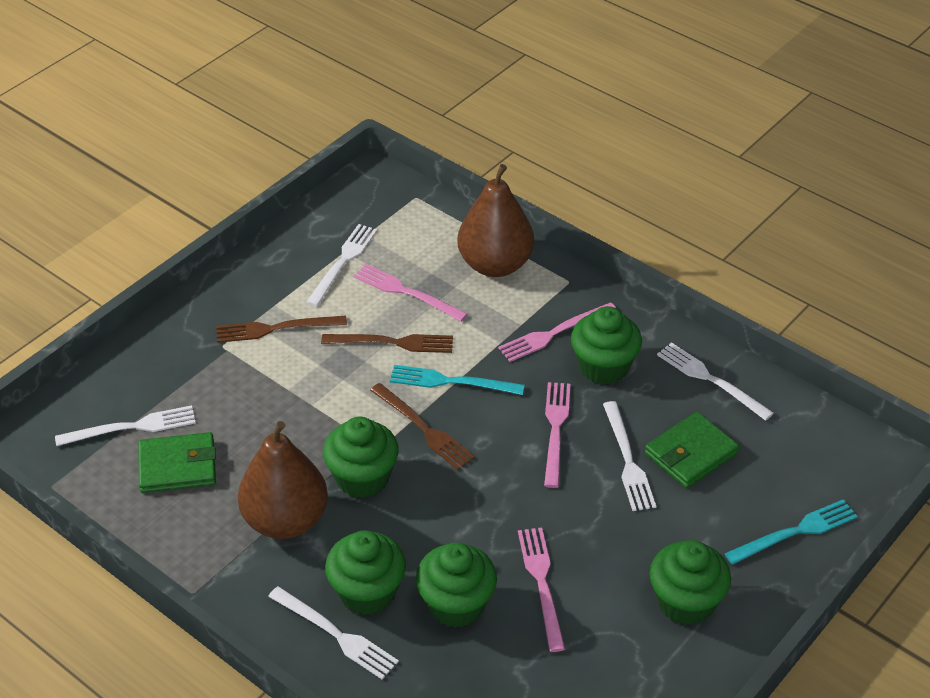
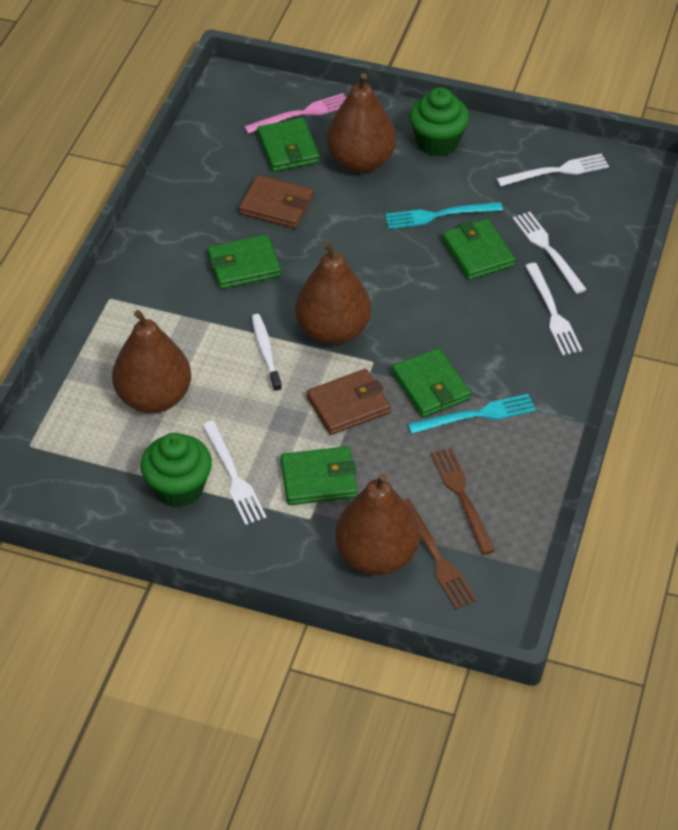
brown fork: [216,316,347,343] [321,334,453,353] [370,383,475,470] = 3 -> [404,499,477,609] [431,447,495,555] = 2
brown pear: [238,421,328,539] [457,164,534,277] = 2 -> [112,310,191,413] [295,241,371,345] [326,73,396,173] [335,473,420,575] = 4
brown wallet: none = 0 -> [239,175,314,229] [307,369,391,435] = 2
green cupcake: [323,417,399,498] [325,530,406,615] [416,543,497,628] [571,306,642,385] [650,540,731,625] = 5 -> [141,433,212,507] [409,87,470,156] = 2
green wallet: [138,432,216,493] [645,412,739,488] = 2 -> [207,235,281,289] [257,118,320,172] [280,446,358,505] [392,348,471,418] [442,219,515,280] = 5
pink fork: [353,264,468,322] [498,302,617,362] [518,527,565,652] [544,382,571,488] = 4 -> [244,93,346,134] = 1
white fork: [55,405,196,446] [268,586,399,679] [306,224,377,307] [603,401,656,511] [657,342,774,421] = 5 -> [202,421,266,525] [496,154,609,187] [513,212,587,294] [525,263,582,355] = 4
white toothbrush: none = 0 -> [252,314,282,392] = 1

